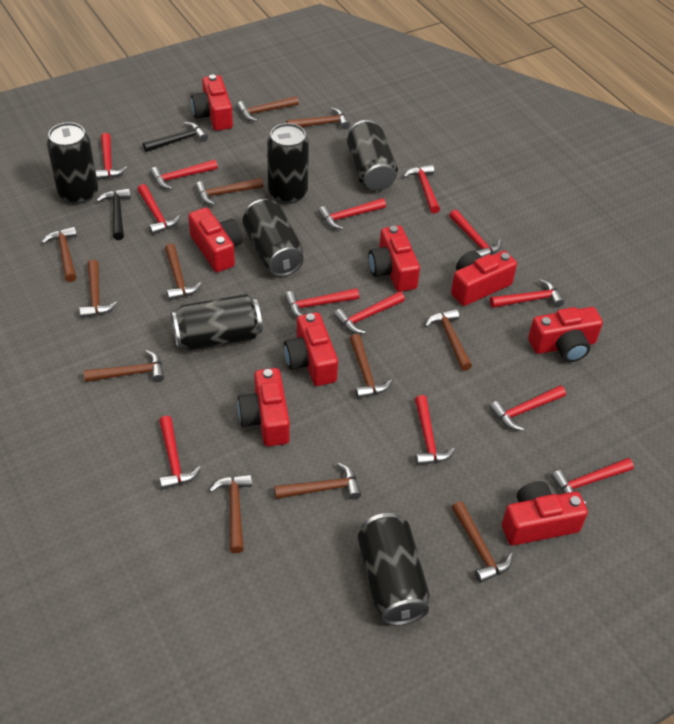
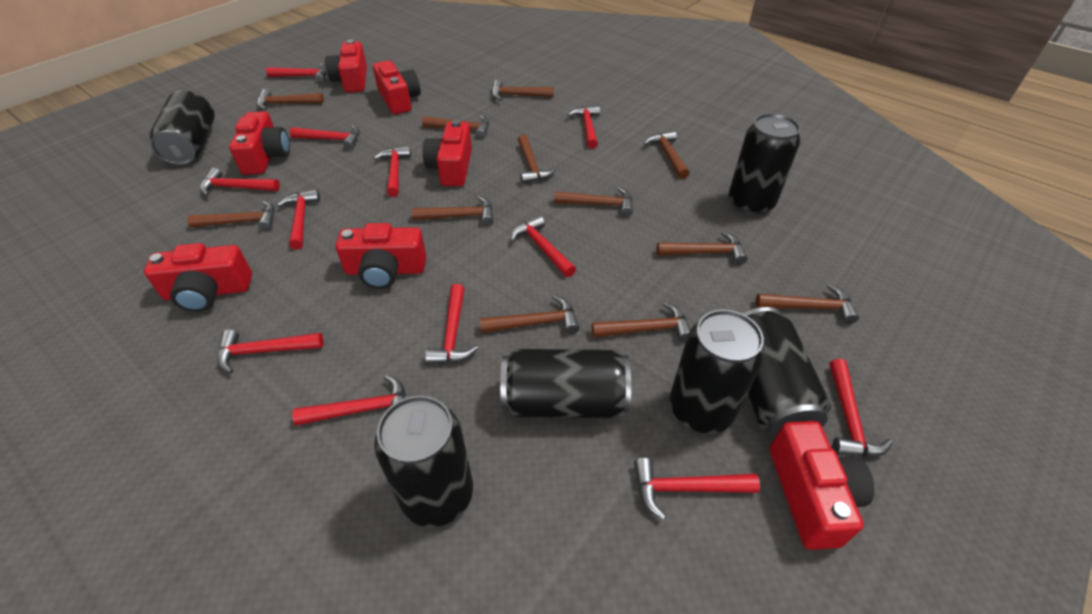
black hammer: [96,188,131,240] [143,122,208,152] = 2 -> none = 0
red camera: [188,208,242,272] [191,75,233,131] [237,368,290,446] [284,312,338,386] [368,225,420,292] [451,251,517,306] [502,481,588,546] [528,307,603,362] = 8 -> [144,243,252,312] [229,111,290,175] [325,40,367,93] [336,223,427,289] [373,60,421,114] [423,120,472,186] [770,421,874,550] = 7
red hammer: [95,133,127,180] [137,184,181,235] [150,160,218,190] [159,416,201,490] [284,288,359,317] [318,198,386,230] [334,291,405,334] [403,165,440,214] [415,395,455,466] [449,209,501,257] [490,279,564,308] [490,385,566,431] [551,458,634,504] = 13 -> [200,168,280,196] [217,330,324,374] [266,63,327,82] [277,190,320,250] [290,125,360,149] [292,375,406,426] [374,146,411,197] [425,284,478,364] [511,215,576,277] [568,105,600,149] [634,458,760,520] [829,359,893,457] = 12

